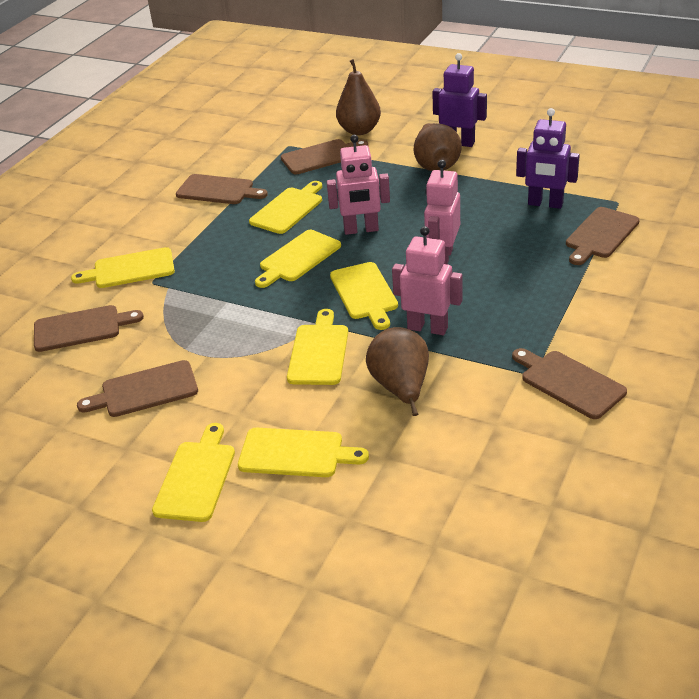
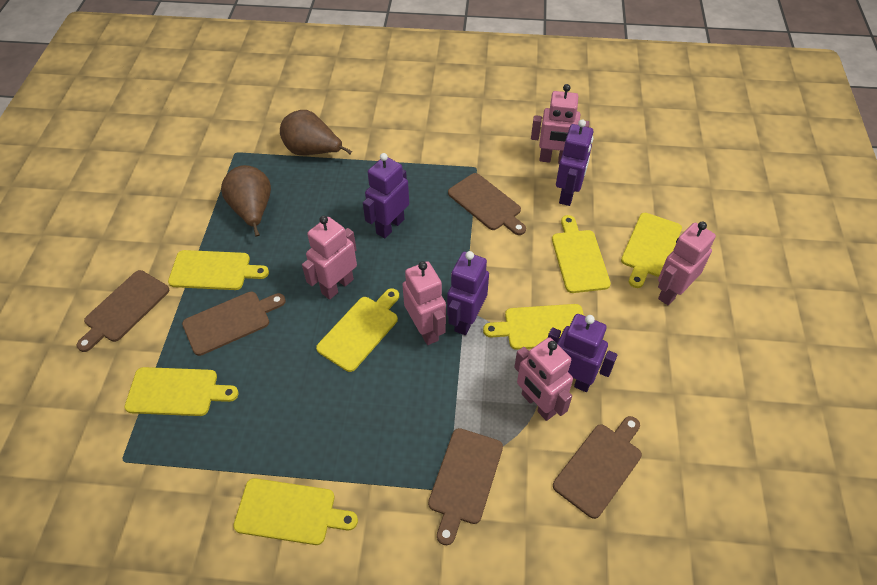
brown cutting board: [34,305,144,352] [77,360,198,417] [176,174,268,204] [281,139,368,174] [512,348,627,419] [566,207,639,265] = 6 -> [77,270,169,352] [182,292,286,356] [428,428,503,545] [448,173,526,235] [553,416,642,519] = 5
brown pear: [336,59,381,135] [366,327,429,416] [414,123,462,171] = 3 -> [221,165,271,237] [280,110,352,155] = 2
pink robot: [327,135,390,235] [392,226,463,335] [424,160,460,264] = 3 -> [302,216,357,300] [402,261,446,345] [514,337,573,421] [531,84,589,163] [658,221,716,305] = 5
purple robot: [432,53,487,147] [516,108,580,209] = 2 -> [363,153,409,238] [447,251,489,335] [548,314,617,392] [556,119,594,206] = 4

